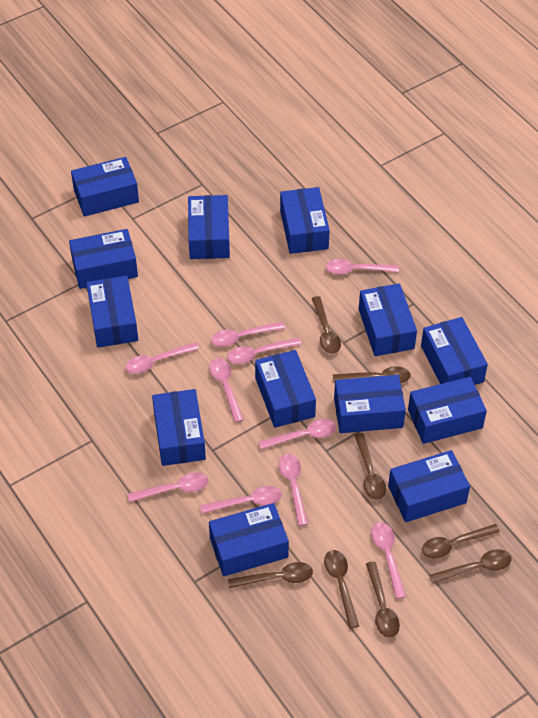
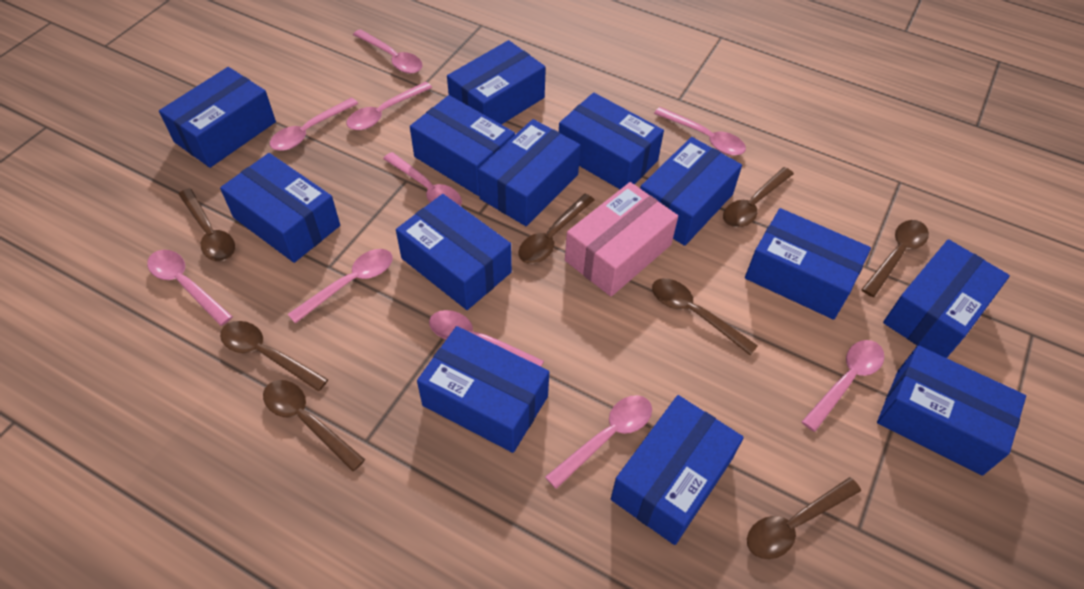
pink box: none = 0 -> [565,182,678,297] = 1

